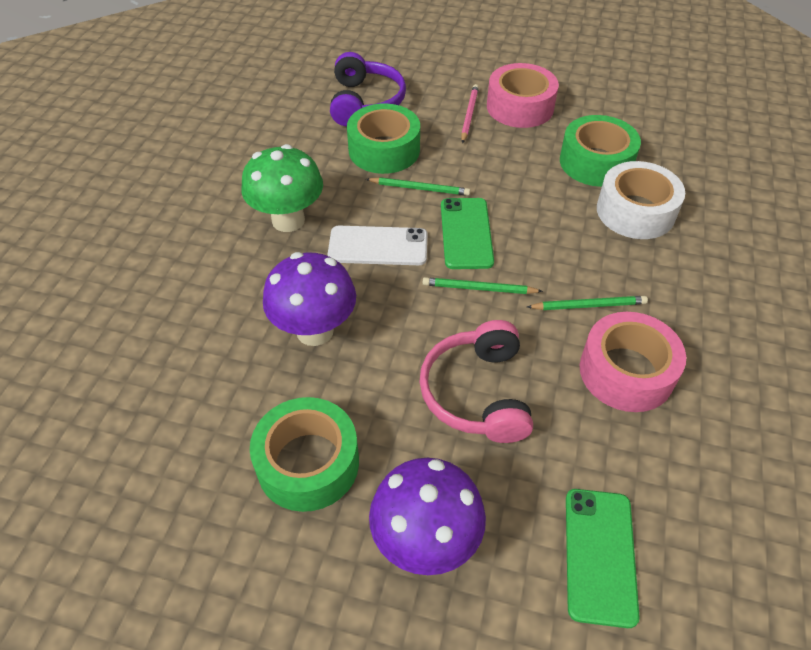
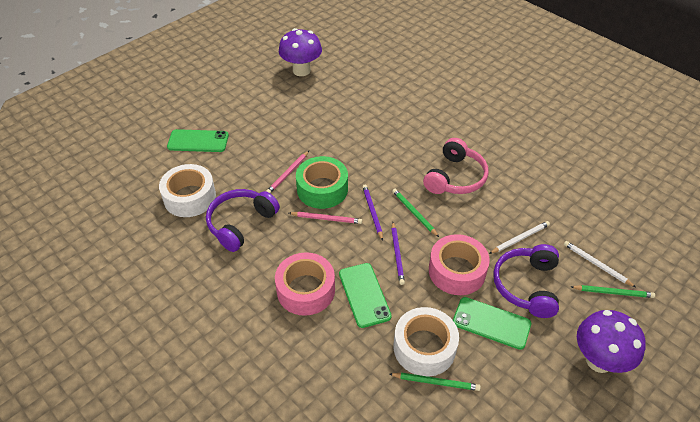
green mushroom: [241,144,323,232] = 1 -> none = 0
green phone: [441,198,494,269] [566,489,640,628] = 2 -> [167,129,229,152] [339,263,392,328] [453,297,531,350] = 3
green tape: [250,397,359,512] [347,104,420,174] [560,115,641,187] = 3 -> [296,156,348,209] = 1
pink pencil: [461,84,479,143] = 1 -> [266,151,309,193] [289,212,362,224] = 2
purple headphones: [330,52,406,126] = 1 -> [206,189,280,252] [493,244,559,318] = 2
purple pencil: none = 0 -> [362,185,383,241] [391,222,405,285] = 2
white pencil: none = 0 -> [489,221,550,254] [564,241,636,287] = 2
white phone: [328,226,428,265] = 1 -> none = 0
white tape: [597,161,685,239] = 1 -> [159,164,216,217] [394,307,459,377] = 2

